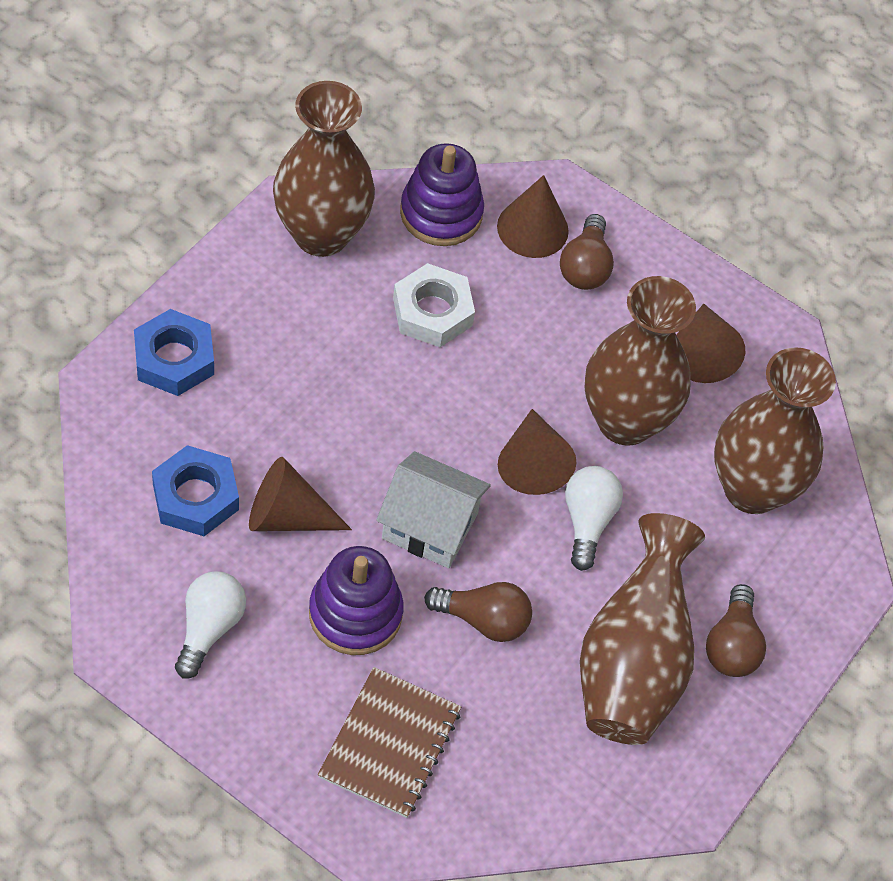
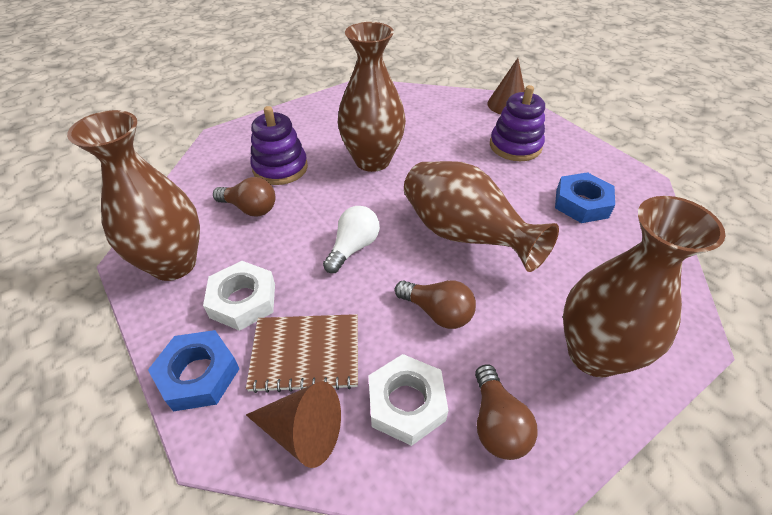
brown cone: [249,457,352,531] [497,175,569,258] [498,409,577,495] [676,304,745,383] = 4 -> [246,381,341,468] [487,58,525,115] = 2
white house: [376,451,491,568] = 1 -> none = 0
white light bulb: [175,571,246,679] [565,466,623,571] = 2 -> [323,206,380,273] = 1
white nut: [393,263,475,347] = 1 -> [203,261,275,331] [368,354,449,446] = 2

